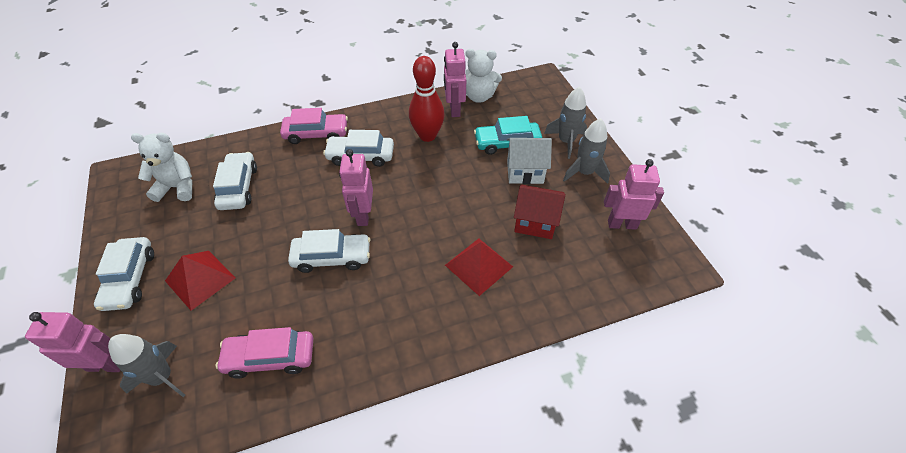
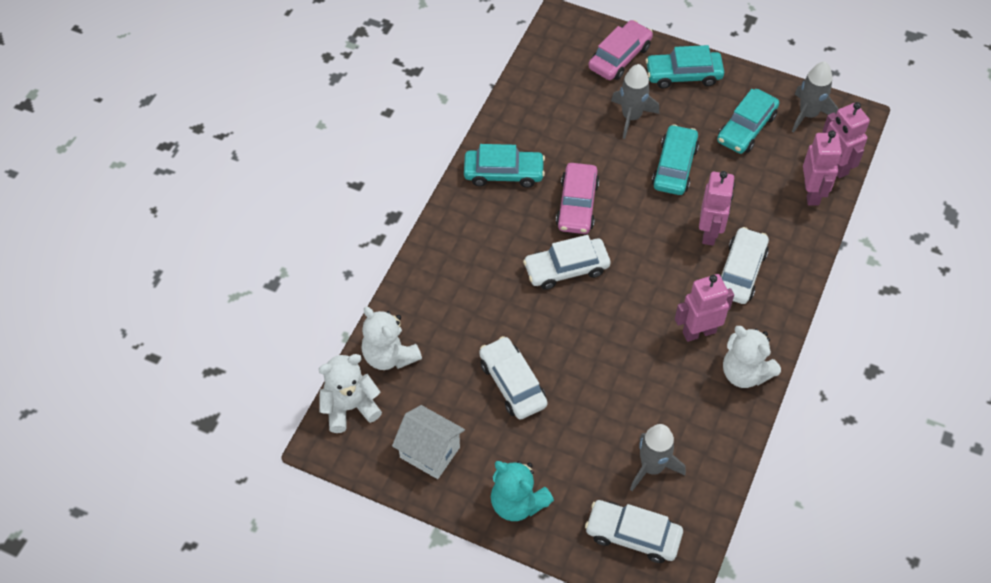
red bowling pin: [409,56,445,142] = 1 -> none = 0
red house: [514,184,565,239] = 1 -> none = 0
red pyramid: [165,251,235,311] [445,238,513,296] = 2 -> none = 0
turquoise car: [474,116,542,155] = 1 -> [464,144,545,188] [646,45,724,89] [652,124,699,195] [717,89,779,154] = 4
turquoise teddy bear: none = 0 -> [491,461,554,521] = 1
white teddy bear: [131,133,192,202] [465,49,502,103] = 2 -> [319,354,382,433] [361,307,422,370] [723,326,781,388] = 3

